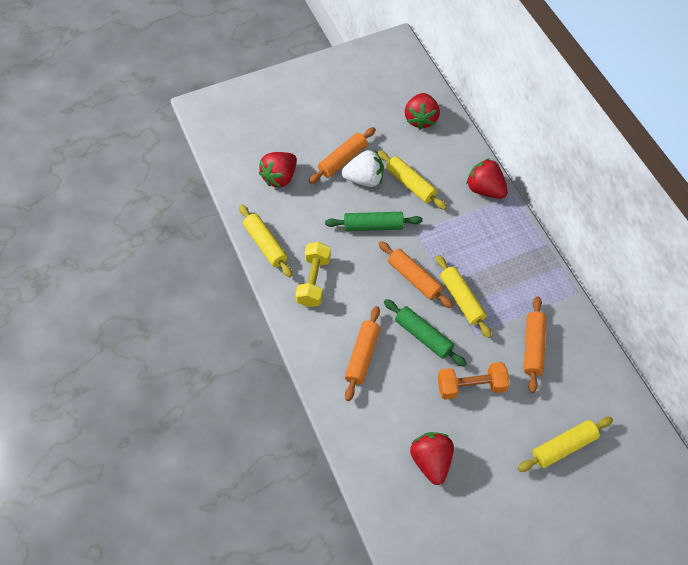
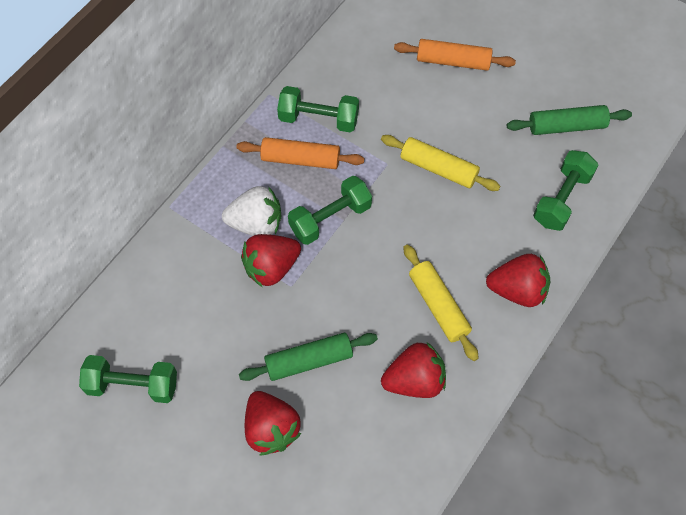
green dumbbell: none = 0 -> [79,355,177,403] [277,86,359,133] [288,176,372,245] [533,150,598,231] = 4
orange dumbbell: [438,362,510,400] = 1 -> none = 0
orange rolling pin: [309,127,376,184] [345,306,380,401] [379,241,453,308] [524,296,546,393] = 4 -> [236,137,364,169] [394,39,516,71] = 2
yellow dumbbell: [296,242,331,307] = 1 -> none = 0
yellow rolling pin: [239,205,292,277] [377,150,447,210] [436,255,492,338] [518,417,613,472] = 4 -> [381,135,500,191] [403,244,479,361] = 2

